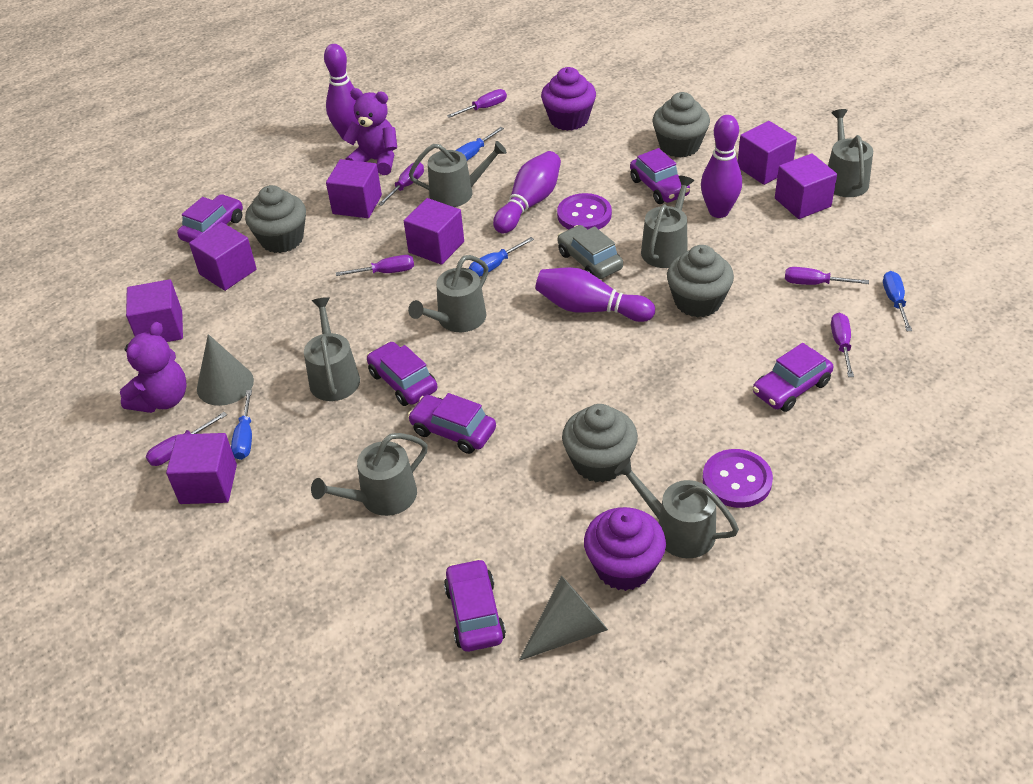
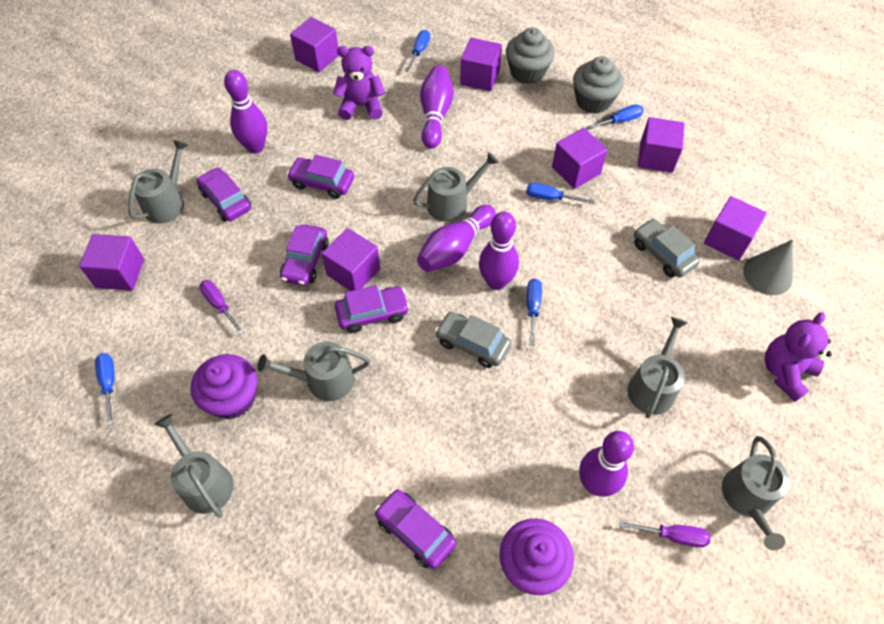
blue screwdriver: [231,390,252,460] [455,127,504,161] [469,237,534,277] [883,271,912,331] = 4 -> [95,353,115,426] [405,30,430,72] [526,183,595,204] [527,279,542,346] [586,104,644,130] = 5
grey car: [557,225,623,279] = 1 -> [435,312,511,368] [634,218,700,278] = 2
grey cone: [197,334,254,406] [519,576,608,661] = 2 -> [743,240,793,295] = 1
grey cupcake: [245,185,306,253] [562,404,638,483] [652,92,710,158] [667,245,734,318] = 4 -> [506,27,555,84] [573,56,624,114] = 2
grey watering can: [304,297,360,401] [311,433,428,516] [408,255,488,332] [409,141,507,207] [614,458,739,558] [641,176,694,268] [828,109,873,197] = 7 -> [128,140,188,224] [154,414,234,518] [257,341,370,401] [413,152,499,222] [627,317,688,418] [722,436,790,551] = 6
purple bowling pin: [324,44,359,139] [493,151,561,234] [535,267,655,322] [701,115,742,218] = 4 -> [224,70,267,153] [417,205,496,272] [420,65,454,148] [479,212,519,290] [579,431,634,497] = 5
purple button: [557,193,612,230] [702,449,773,508] = 2 -> none = 0
purple car: [177,194,243,243] [367,342,437,406] [408,393,496,454] [444,559,506,652] [630,148,690,204] [753,343,833,412] = 6 -> [197,167,251,222] [280,224,329,286] [287,155,354,199] [335,285,410,333] [374,489,456,569] = 5
purple screwdriver: [146,412,227,466] [336,255,414,276] [378,162,424,206] [447,89,507,118] [785,267,869,285] [831,313,854,377] = 6 -> [199,280,244,335] [619,521,711,547] = 2

